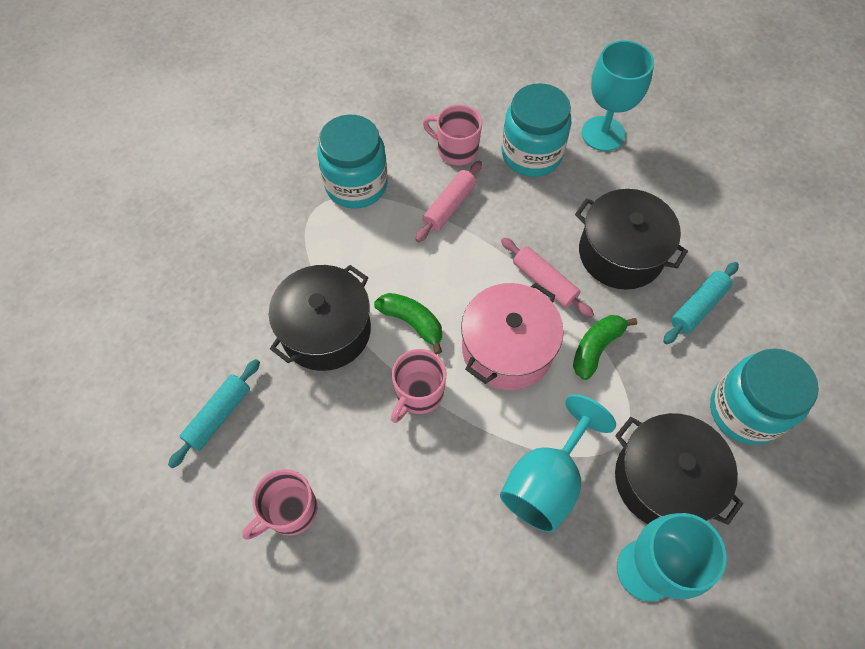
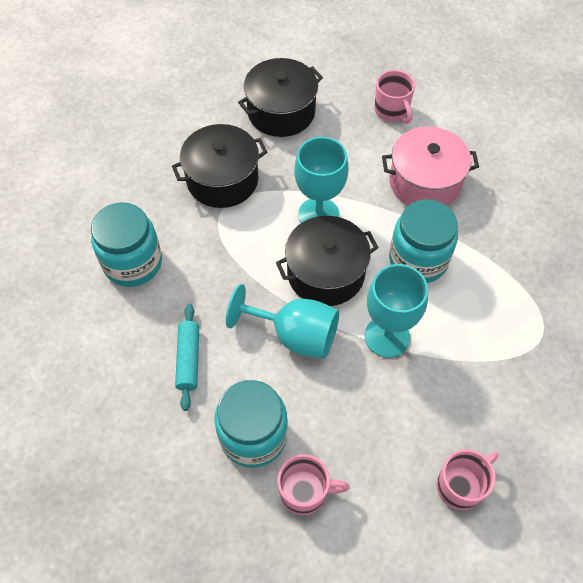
green banana: [374,293,442,354] [573,315,637,380] = 2 -> none = 0
pink rolling pin: [415,161,482,242] [501,238,594,318] = 2 -> none = 0
turquoise rolling pin: [168,359,260,469] [663,262,739,344] = 2 -> [175,304,199,411] = 1

